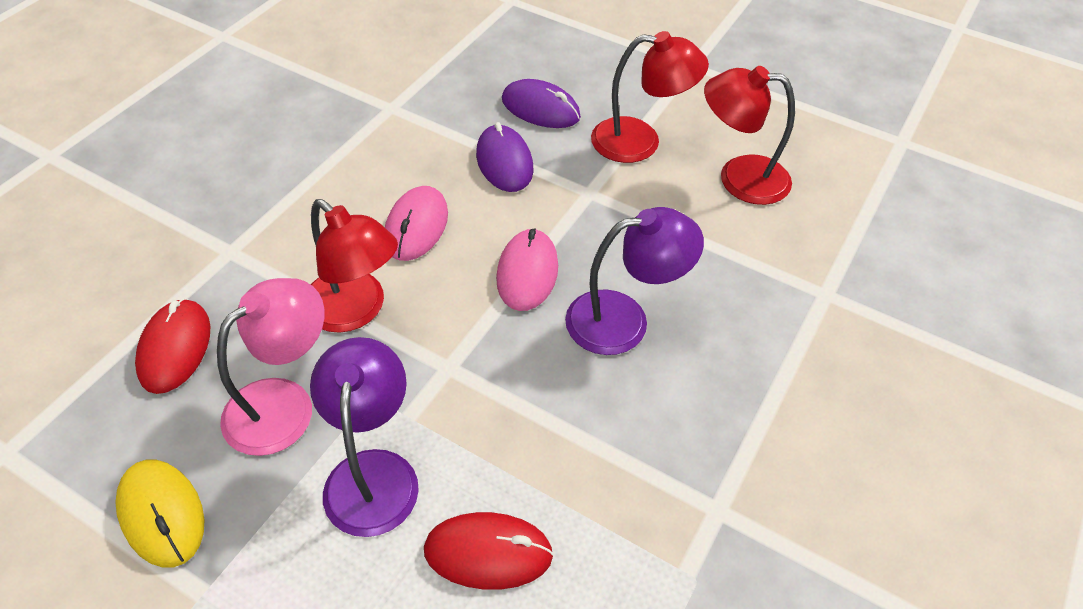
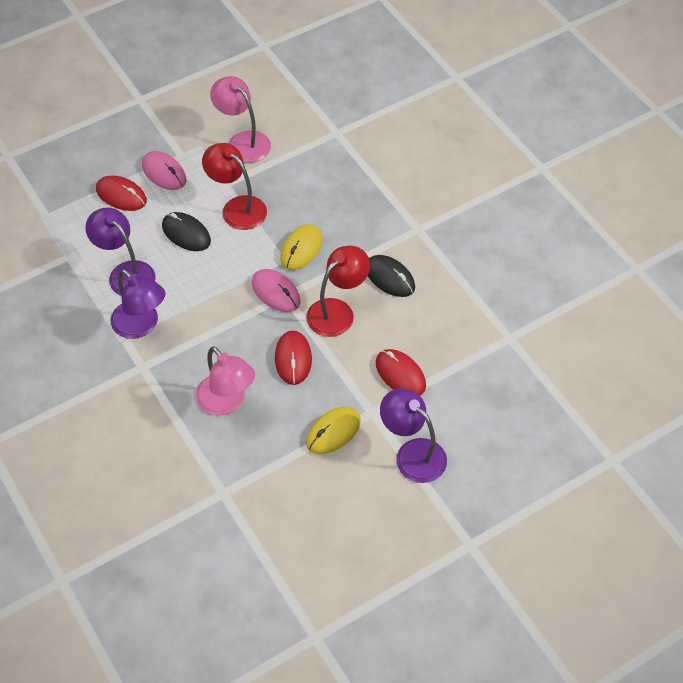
black mouse: none = 0 -> [162,212,211,251] [368,255,415,297] = 2
pink lamp: [217,278,325,456] = 1 -> [196,346,255,415] [210,76,271,163] = 2
purple lamp: [310,337,419,537] [565,207,704,355] = 2 -> [85,208,156,296] [111,269,166,339] [380,388,447,483] = 3
purple mouse: [476,122,534,192] [502,79,581,128] = 2 -> none = 0
red lamp: [310,199,398,333] [591,31,709,163] [704,66,795,205] = 3 -> [202,143,267,230] [306,246,370,337] = 2
red mouse: [135,298,210,394] [424,512,554,590] = 2 -> [96,176,147,211] [275,330,312,385] [376,349,426,396] = 3
yellow mouse: [115,460,205,567] = 1 -> [280,224,322,270] [306,407,361,454] = 2

